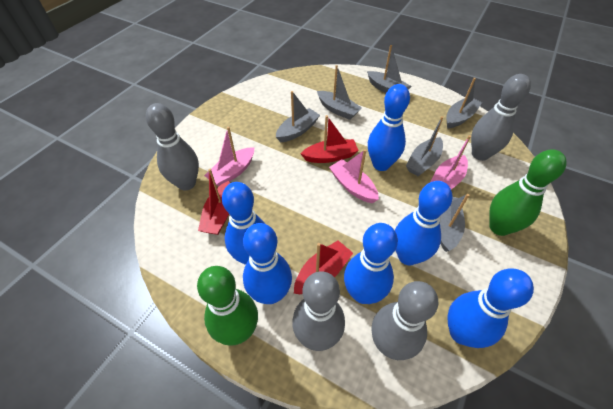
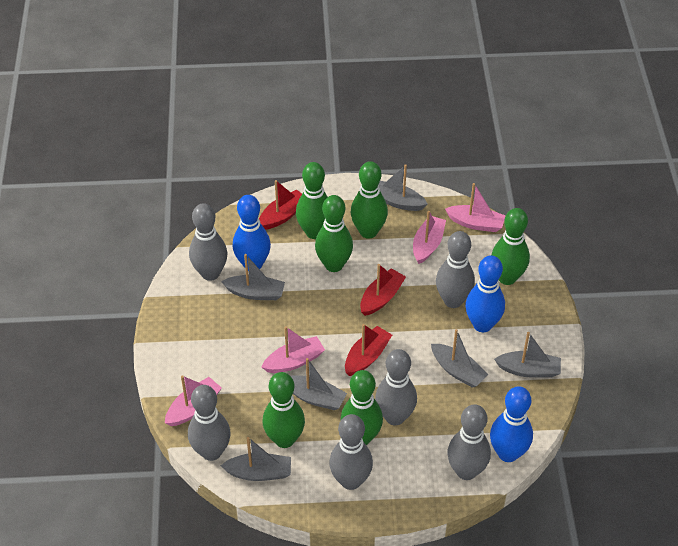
blue bowling pin: [222,182,265,265] [243,223,292,304] [344,223,398,304] [368,84,410,171] [395,181,452,266] [447,269,534,348] = 6 -> [233,195,271,271] [465,255,505,332] [490,386,533,462] = 3
green bowling pin: [197,266,258,346] [489,149,566,236] = 2 -> [262,372,305,448] [296,162,327,239] [315,195,353,272] [341,370,383,445] [351,161,388,239] [492,208,530,285] = 6
grey bowling pin: [146,103,199,190] [292,271,345,351] [371,281,438,360] [471,74,531,161] = 4 -> [188,385,231,461] [189,203,227,281] [330,414,373,490] [375,349,417,425] [436,231,475,308] [447,404,491,480] = 6
pink boat: [204,127,254,186] [329,149,379,203] [431,135,471,189] = 3 -> [165,375,222,426] [261,326,325,373] [413,211,446,264] [445,183,506,232] = 4

